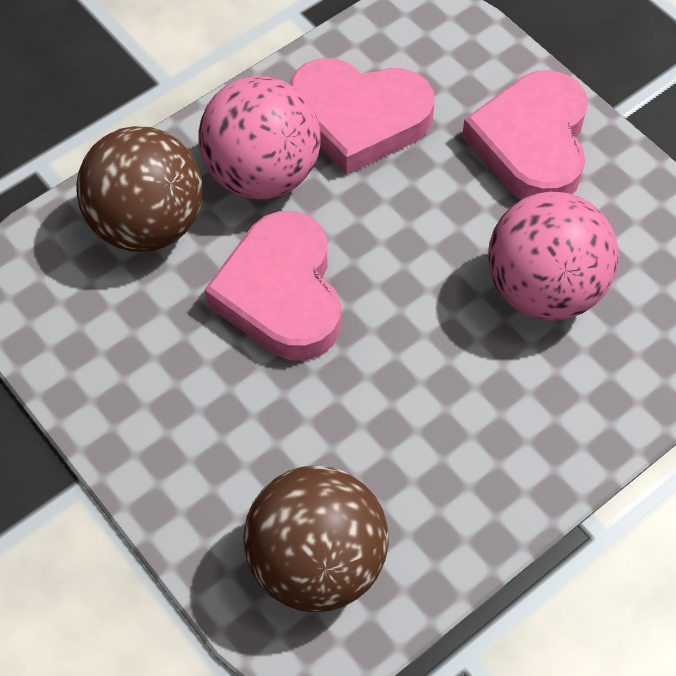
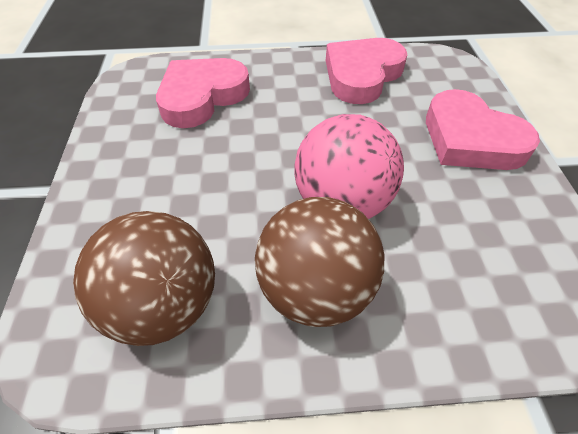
pink ball: [198,76,321,199] [488,191,619,321] = 2 -> [294,114,404,219] = 1

